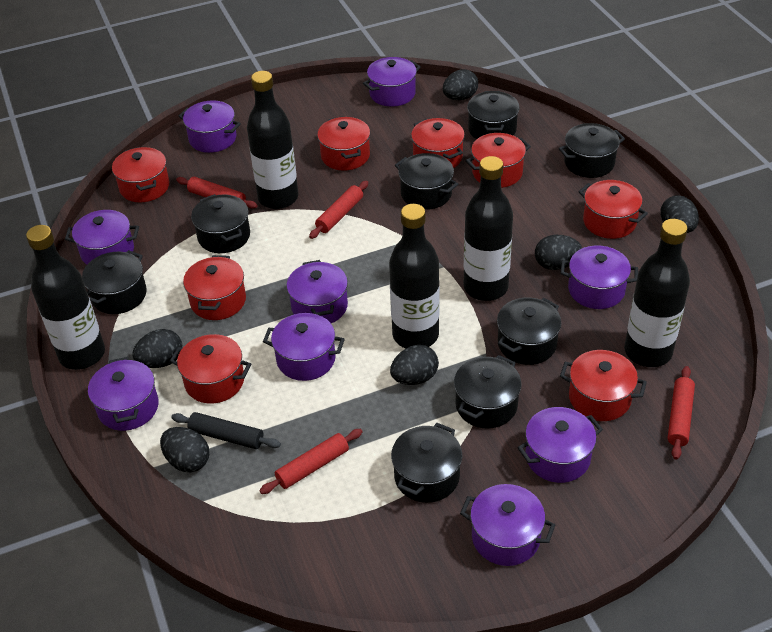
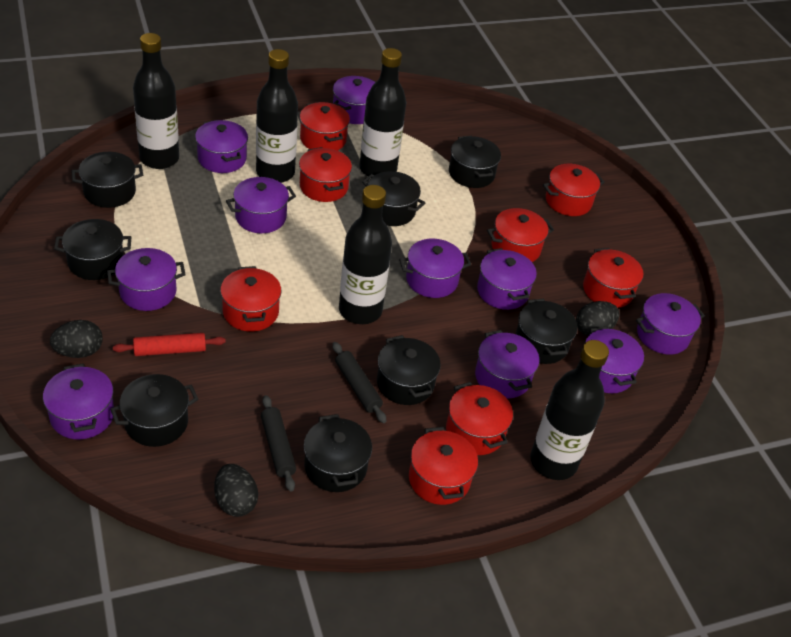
black egg: [132,329,182,368] [160,427,209,473] [390,345,439,385] [443,69,478,100] [535,235,582,270] [660,195,699,233] = 6 -> [50,320,103,358] [214,464,258,517] [576,301,620,336] = 3
black rolling pin: [171,412,281,449] = 1 -> [261,395,296,492] [332,342,386,423] = 2
purple pot: [65,210,139,265] [88,357,159,431] [179,101,241,153] [263,313,345,381] [286,260,348,323] [363,57,421,107] [460,484,555,566] [517,407,603,483] [561,246,638,309] = 9 -> [43,363,114,439] [107,248,186,311] [195,120,248,173] [226,177,296,233] [333,76,376,124] [399,239,471,298] [475,330,539,399] [477,248,537,310] [584,326,644,393] [636,293,705,355] = 10
red rolling pin: [176,177,257,209] [259,429,363,494] [309,181,368,239] [668,366,695,460] = 4 -> [113,333,226,356] = 1

